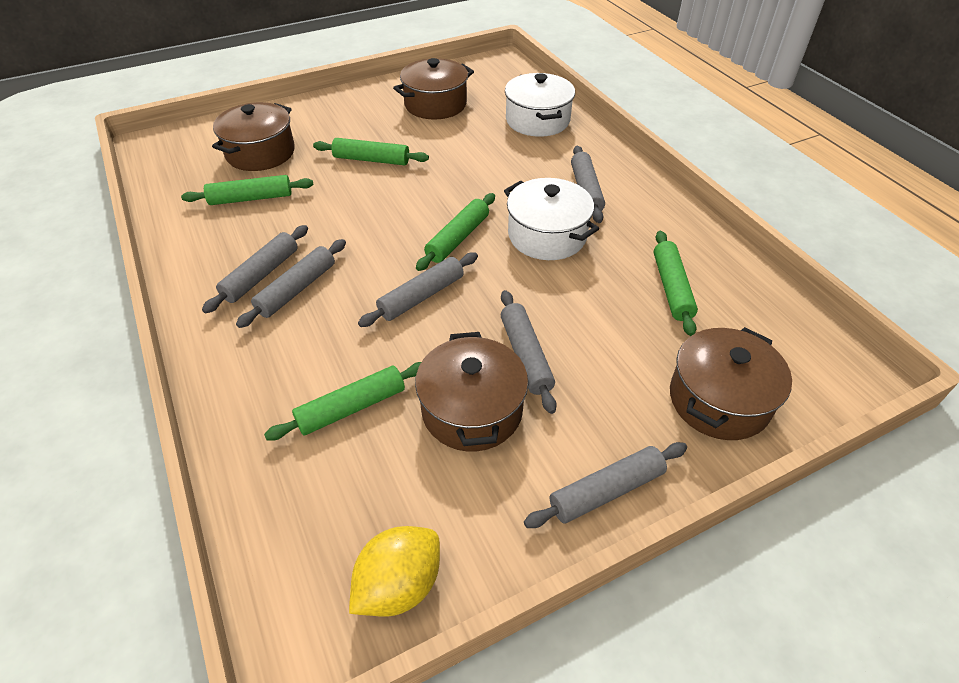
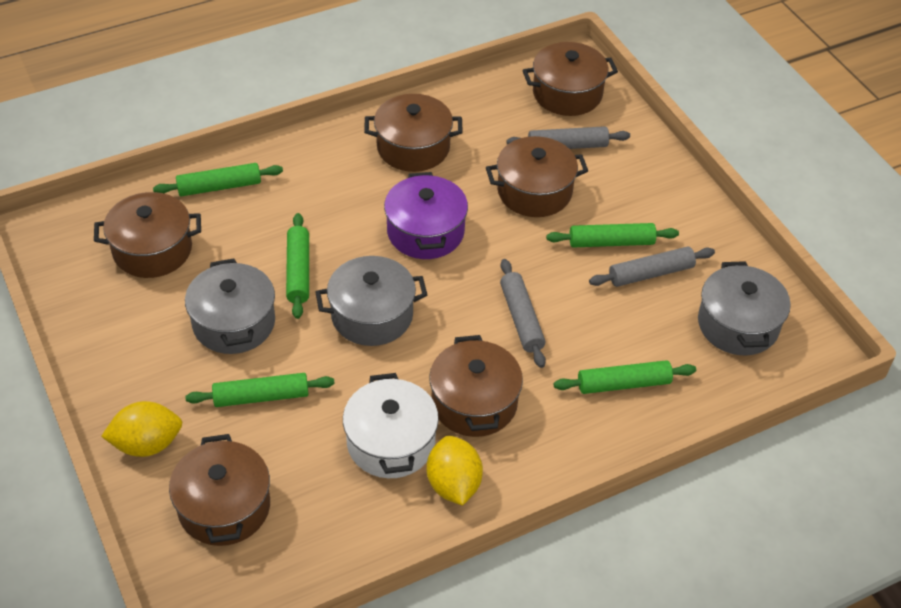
brown pot: [212,102,295,171] [393,58,474,120] [415,332,528,452] [670,327,792,440] = 4 -> [94,192,201,278] [169,434,270,546] [364,94,463,172] [429,335,523,437] [486,136,588,217] [522,42,618,116] = 6
grey pot: none = 0 -> [185,258,275,354] [315,256,427,346] [698,261,790,355] = 3
grey rolling pin: [202,225,308,313] [236,239,346,328] [358,252,478,327] [501,290,557,414] [524,442,687,528] [571,146,605,223] = 6 -> [500,259,546,368] [506,126,630,149] [589,246,715,287] = 3
purple pot: none = 0 -> [384,172,468,259] = 1
white pot: [504,178,599,260] [505,73,575,137] = 2 -> [343,373,439,478] = 1
yellow lemon: [349,526,440,617] = 1 -> [101,401,182,457] [427,436,483,506] = 2

